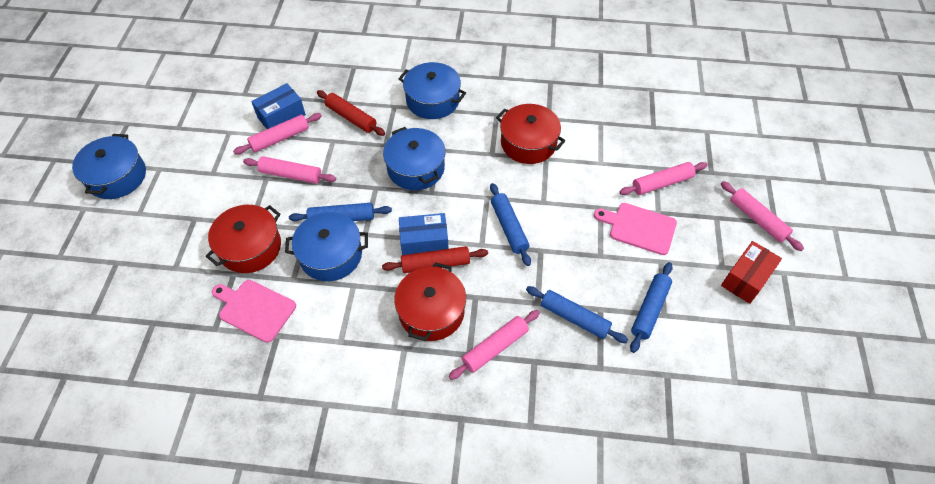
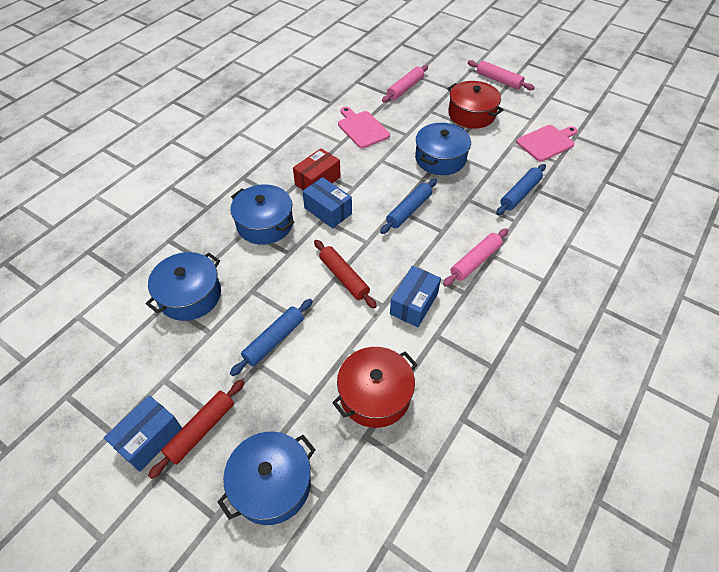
blue box: [251,83,306,129] [399,213,448,255] = 2 -> [104,395,182,472] [302,177,352,228] [390,266,441,327] = 3
blue rolling pin: [289,203,392,221] [490,183,531,266] [526,286,628,343] [630,262,673,353] = 4 -> [230,299,313,376] [380,179,437,234] [496,164,546,215] = 3
pink rolling pin: [233,113,322,155] [243,156,336,184] [449,310,540,380] [619,162,708,195] [721,181,804,251] = 5 -> [382,65,428,103] [443,228,508,287] [468,60,535,90] = 3
red pot: [206,205,281,273] [394,262,466,341] [496,104,566,164] = 3 -> [332,347,418,428] [447,81,503,129] = 2

